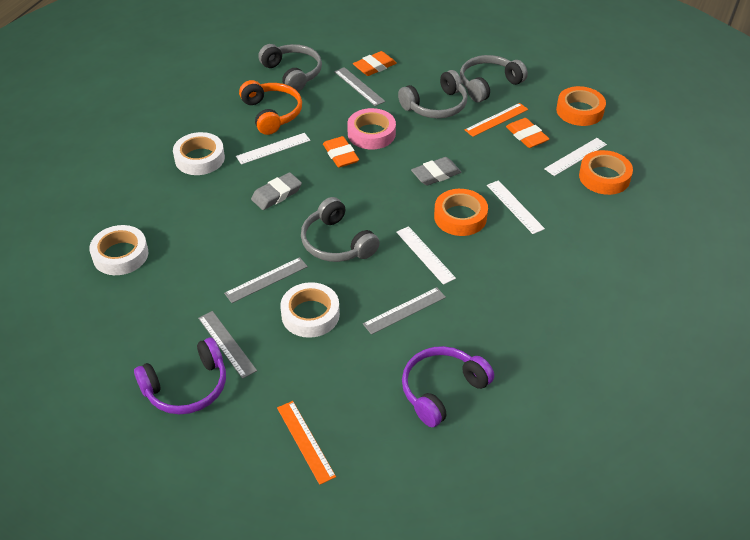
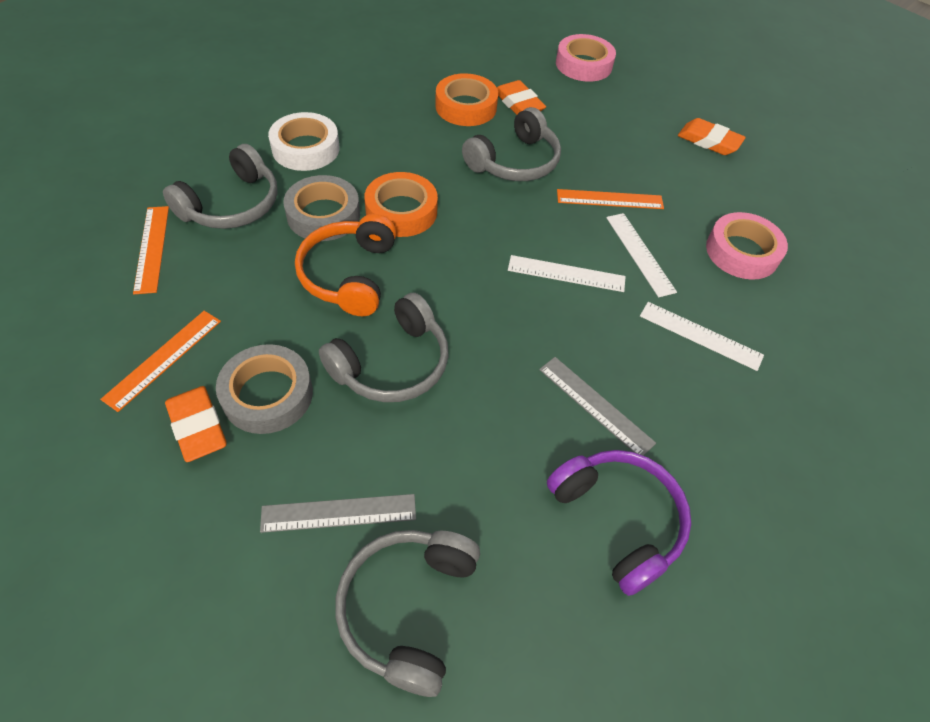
grey eraser: [251,172,302,210] [411,157,461,186] = 2 -> none = 0
grey ruler: [198,311,257,379] [224,257,308,303] [334,67,385,106] [363,287,446,335] = 4 -> [260,494,416,533] [539,357,656,456] = 2
grey tape: none = 0 -> [216,344,313,434] [283,175,360,241] = 2
orange ruler: [277,401,336,485] [465,103,528,137] = 2 -> [100,311,221,412] [133,206,169,294] [557,189,664,209] = 3
orange tape: [434,189,488,236] [556,86,606,126] [579,150,633,195] = 3 -> [364,172,438,237] [435,73,498,126] = 2
pink tape: [347,108,396,149] = 1 -> [556,34,616,82] [706,212,788,280] = 2
purple headphones: [134,337,226,414] [402,346,494,427] = 2 -> [547,450,691,596] = 1
white ruler: [236,133,310,165] [396,226,456,285] [487,180,545,234] [544,138,607,176] = 4 -> [508,255,626,292] [606,213,677,297] [640,302,764,371] = 3
white tape: [89,225,148,275] [173,132,225,175] [280,282,340,338] = 3 -> [268,112,340,171] = 1

